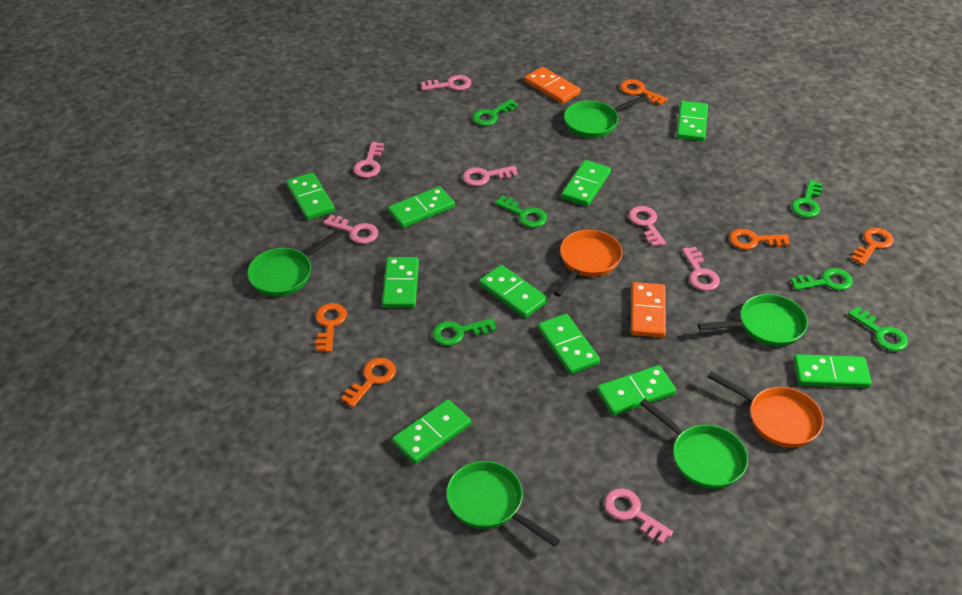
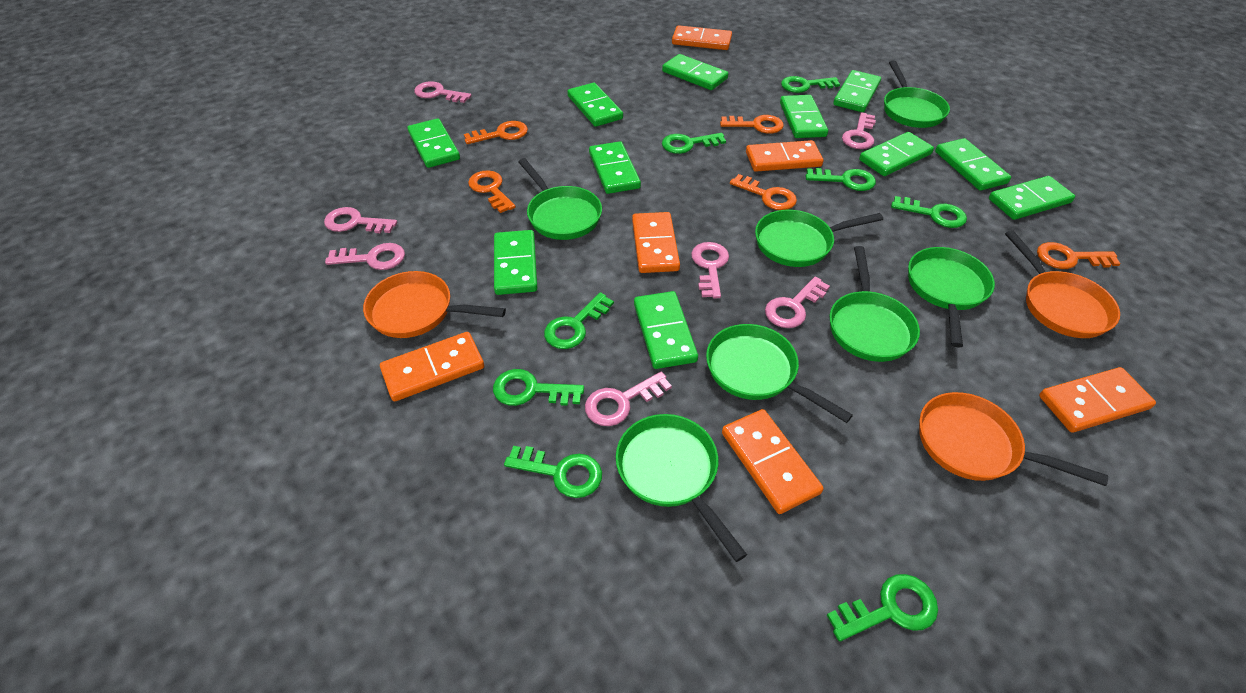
green domino: [286,172,335,220] [382,257,419,308] [388,186,455,228] [392,399,471,464] [479,265,548,318] [538,314,600,375] [561,160,611,206] [597,365,676,416] [676,101,708,141] [793,354,872,388] = 10 -> [407,118,460,168] [494,230,537,295] [567,83,623,127] [589,141,641,194] [634,291,698,369] [662,54,728,90] [780,95,828,138] [833,70,881,112] [859,132,934,176] [935,138,1011,191] [989,176,1075,220] = 11
green key: [432,318,497,346] [472,99,518,126] [494,196,547,228] [791,180,823,218] [791,268,853,291] [848,306,908,351] = 6 -> [493,369,584,406] [504,446,602,498] [544,292,614,349] [662,133,726,154] [781,76,840,93] [806,168,876,191] [827,574,938,642] [891,196,967,228] = 8
green pan: [247,230,343,296] [446,461,560,547] [564,95,649,138] [640,399,748,489] [698,294,808,347] = 5 -> [518,158,602,240] [616,414,747,562] [706,324,853,423] [755,210,883,267] [830,246,920,362] [884,61,950,128] [908,247,995,347] = 7
orange domino: [525,67,580,104] [631,282,666,338] = 2 -> [380,332,484,401] [632,212,680,273] [672,25,732,50] [722,409,824,514] [746,140,823,172] [1039,367,1156,433] = 6
orange pan: [554,230,622,297] [708,371,824,447] = 2 -> [363,271,506,338] [919,392,1108,486] [1005,230,1120,338] = 3

